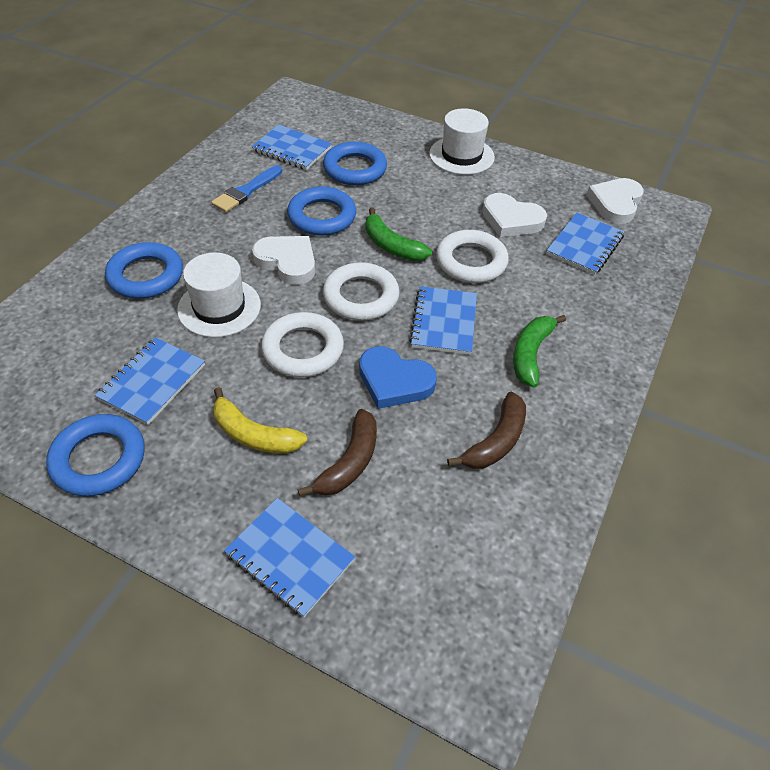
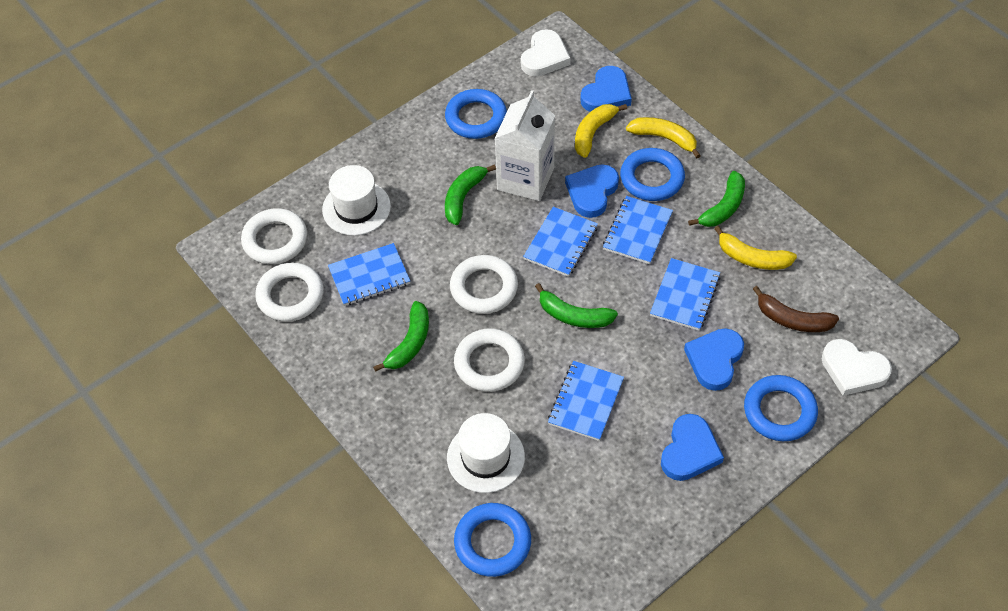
blue brush: [211,165,282,212] = 1 -> none = 0
blue heart: [359,346,437,409] = 1 -> [565,164,619,218] [580,66,632,112] [661,414,724,481] [684,328,744,391] = 4
brown banana: [297,409,377,496] [447,392,526,469] = 2 -> [753,286,839,332] = 1
green banana: [366,207,432,261] [513,315,566,388] = 2 -> [373,301,429,372] [445,165,496,225] [535,283,618,328] [688,171,745,227] = 4
white carton: none = 0 -> [494,90,555,201] = 1
white heart: [252,236,315,285] [482,193,547,237] [587,178,644,224] = 3 -> [521,29,571,77] [822,339,892,396] = 2
white ring: [261,312,344,377] [323,262,400,321] [436,230,509,283] = 3 -> [241,208,307,264] [255,263,324,322] [450,255,518,314] [454,328,525,392] = 4
yellow banana: [213,387,307,454] = 1 -> [575,104,627,158] [626,117,701,158] [714,226,797,270] = 3

